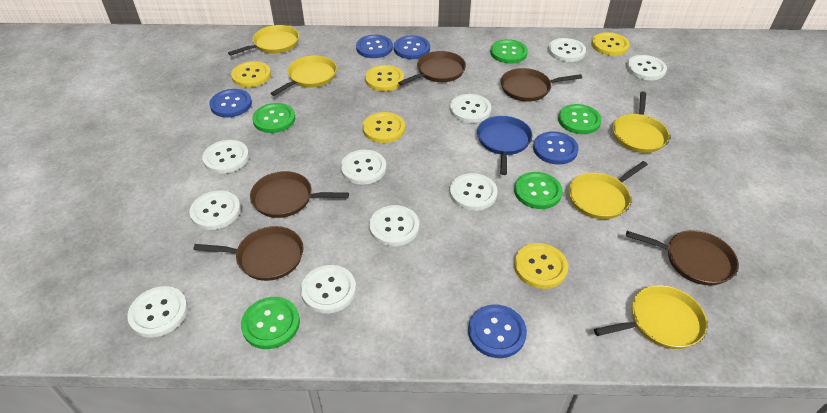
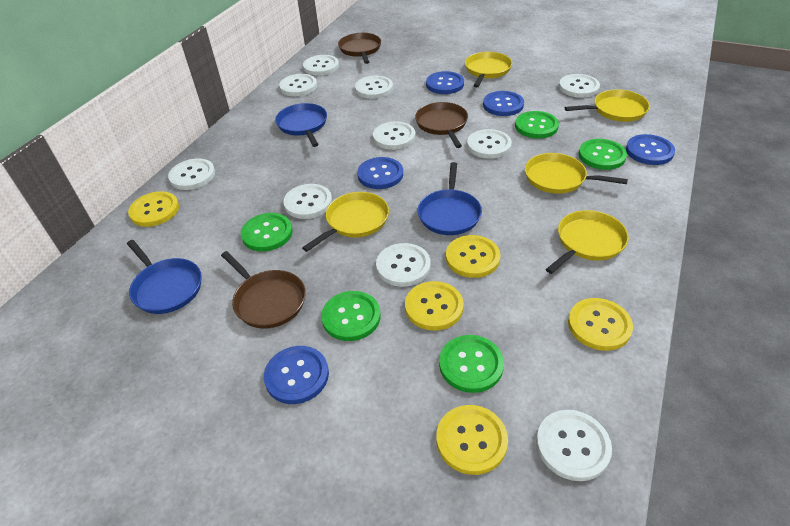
blue pan: [477,116,533,175] = 1 -> [127,240,202,314] [275,103,327,147] [418,162,482,235] = 3
brown pan: [193,226,304,281] [250,171,349,218] [398,51,466,86] [500,68,582,102] [626,230,738,285] = 5 -> [221,251,306,328] [338,33,381,64] [415,102,468,148] = 3

